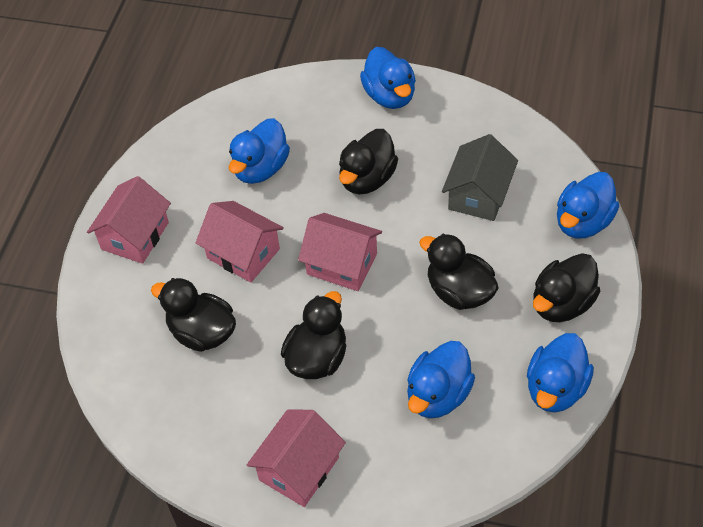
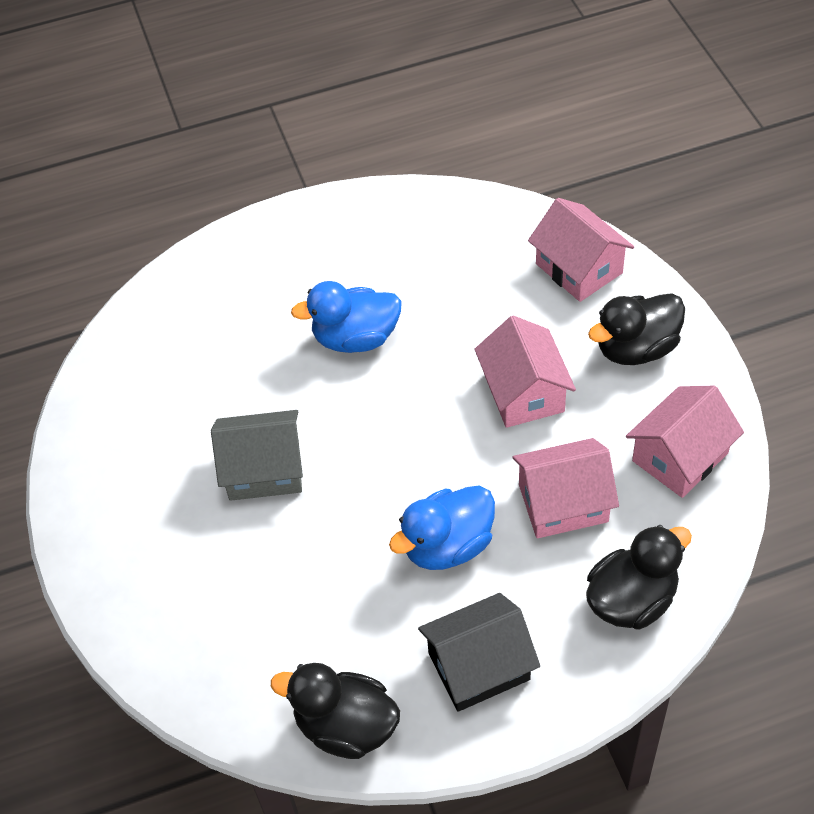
black duck: [151,278,236,352] [281,291,347,379] [339,129,398,195] [419,234,499,310] [533,253,600,322] = 5 -> [271,663,400,759] [586,525,692,630] [588,293,685,365] = 3
black house: none = 0 -> [418,593,540,712] = 1
blue duck: [229,118,290,184] [360,47,416,109] [407,341,475,418] [527,333,594,412] [557,172,619,238] = 5 -> [291,281,402,353] [389,486,495,570] = 2

